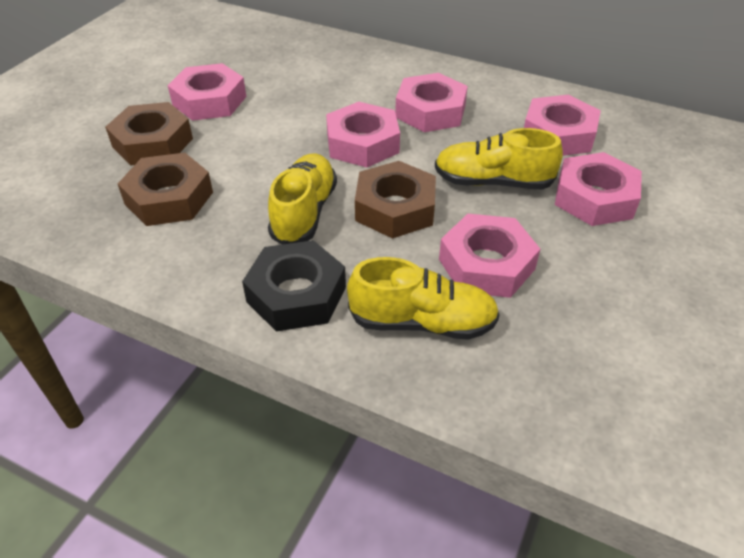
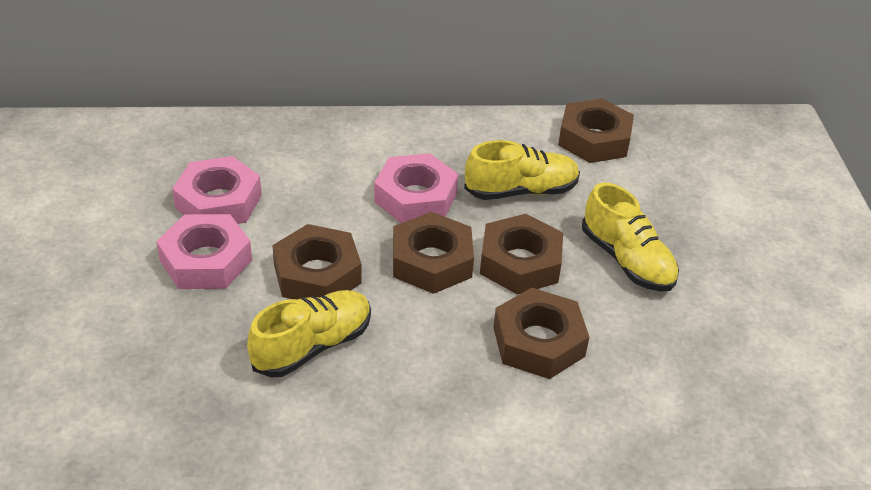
black nut: [242,240,346,332] = 1 -> none = 0
brown nut: [105,102,193,166] [118,153,213,226] [355,161,436,239] = 3 -> [272,224,361,300] [393,212,474,294] [480,214,563,295] [493,288,589,379] [558,98,634,163] = 5
pink nut: [168,63,246,121] [326,102,400,167] [395,73,468,132] [439,214,540,298] [524,94,601,156] [555,152,642,226] = 6 -> [156,214,252,289] [172,156,262,224] [374,153,458,223] = 3

